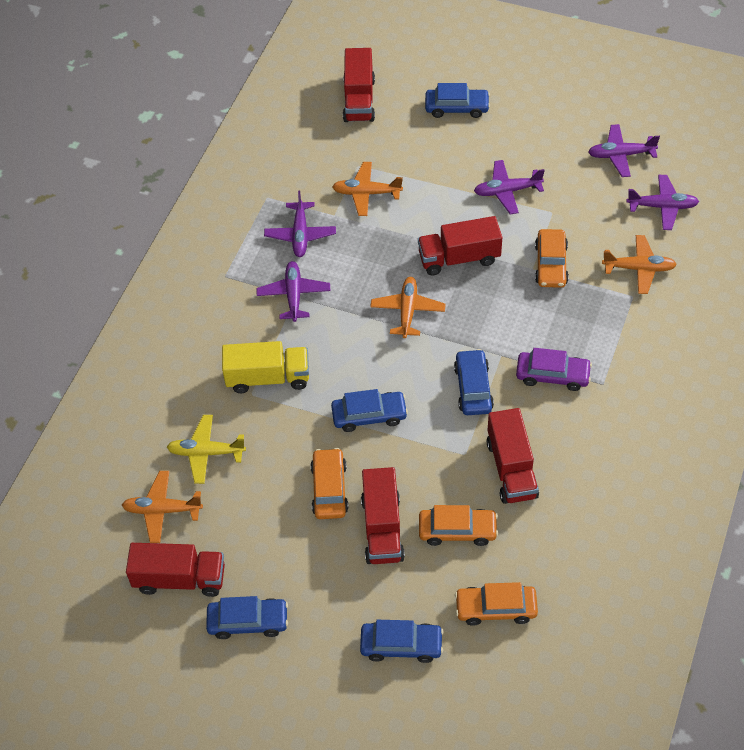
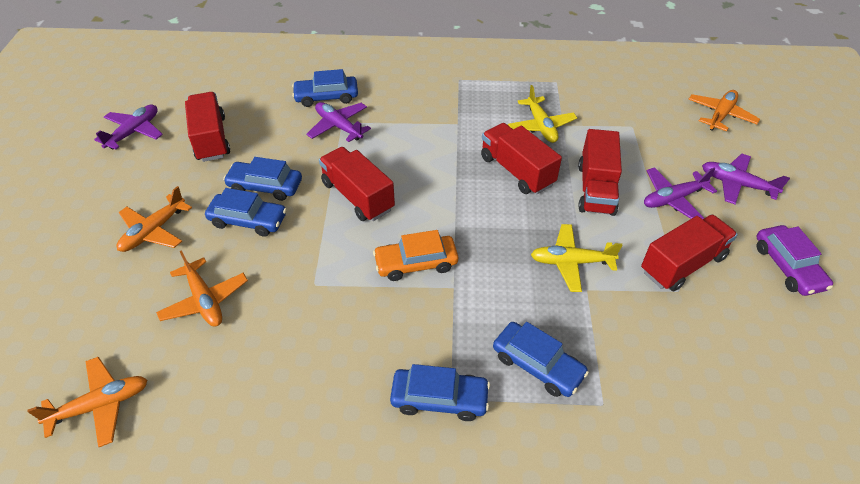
orange car: [310,448,348,519] [419,505,498,546] [455,582,538,626] [535,229,569,288] = 4 -> [373,230,458,281] = 1
purple plane: [256,261,331,322] [264,191,336,257] [474,160,545,214] [588,124,660,177] [626,175,699,230] = 5 -> [94,105,163,150] [306,102,371,142] [644,167,717,219] [702,154,790,204] = 4
yellow plane: [167,415,246,484] = 1 -> [508,85,577,143] [531,224,622,292] = 2
yellow truck: [222,341,309,393] = 1 -> none = 0

